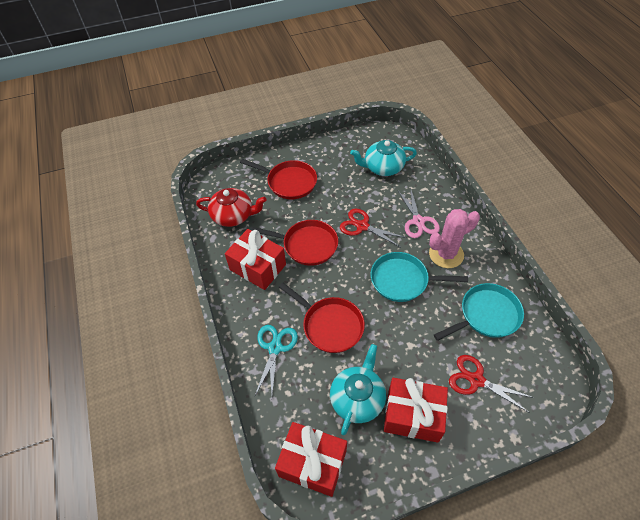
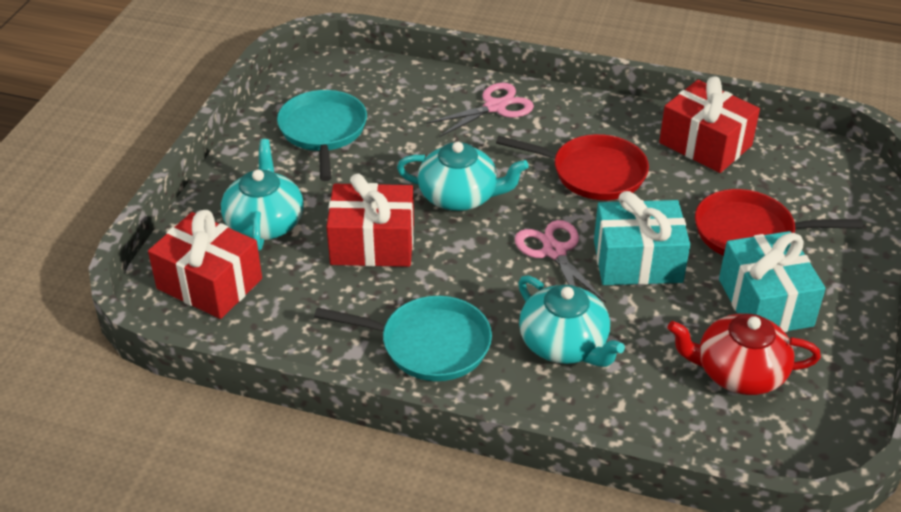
pink cactus: [429,209,480,268] = 1 -> none = 0
pink scissors: [398,187,440,238] = 1 -> [426,83,534,137] [515,220,606,303] = 2
red pan: [240,159,317,199] [250,220,338,266] [279,283,365,353] = 3 -> [496,134,649,200] [695,189,863,256] = 2
red scissors: [340,209,407,247] [449,355,534,413] = 2 -> none = 0
turquoise gift: none = 0 -> [594,191,690,285] [719,231,826,332] = 2
turquoise scissors: [255,325,298,395] = 1 -> none = 0
turquoise teapot: [330,344,386,435] [350,140,417,176] = 2 -> [221,139,304,251] [397,142,529,211] [518,275,625,367] = 3

